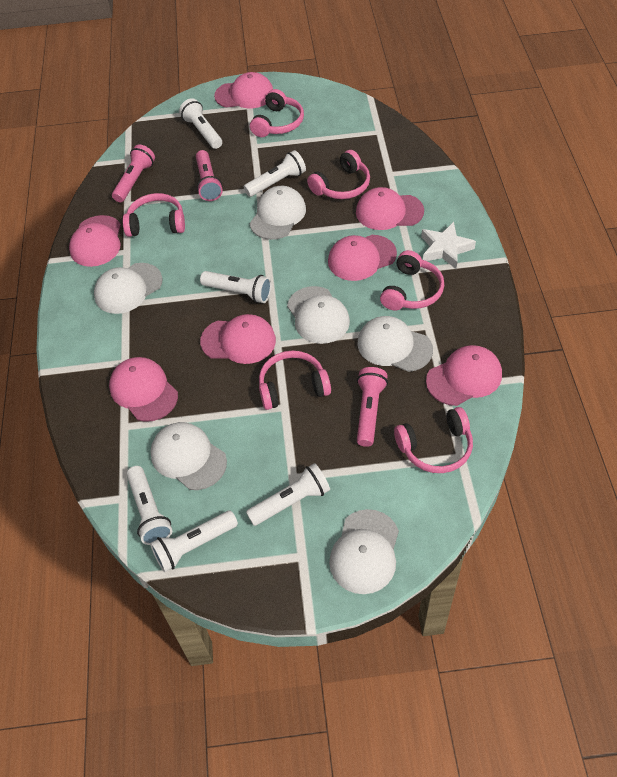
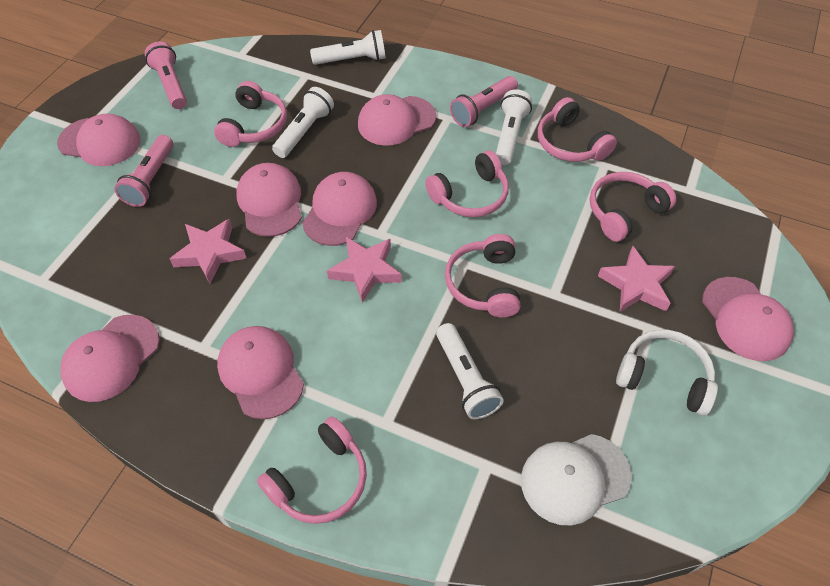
pink star: none = 0 -> [170,219,247,284] [327,237,402,303] [598,246,675,312] = 3
white cap: [94,263,163,314] [150,422,227,490] [250,186,306,240] [287,286,350,344] [329,509,399,594] [357,316,433,372] = 6 -> [521,434,632,525] = 1
white flashlight: [126,466,172,545] [150,511,238,572] [179,98,222,149] [200,271,271,303] [244,150,306,197] [246,463,330,526] = 6 -> [272,87,334,158] [310,30,386,65] [436,323,504,419] [496,89,532,165] = 4
white headphones: none = 0 -> [616,330,718,416] = 1
white star: [421,222,476,269] = 1 -> none = 0

